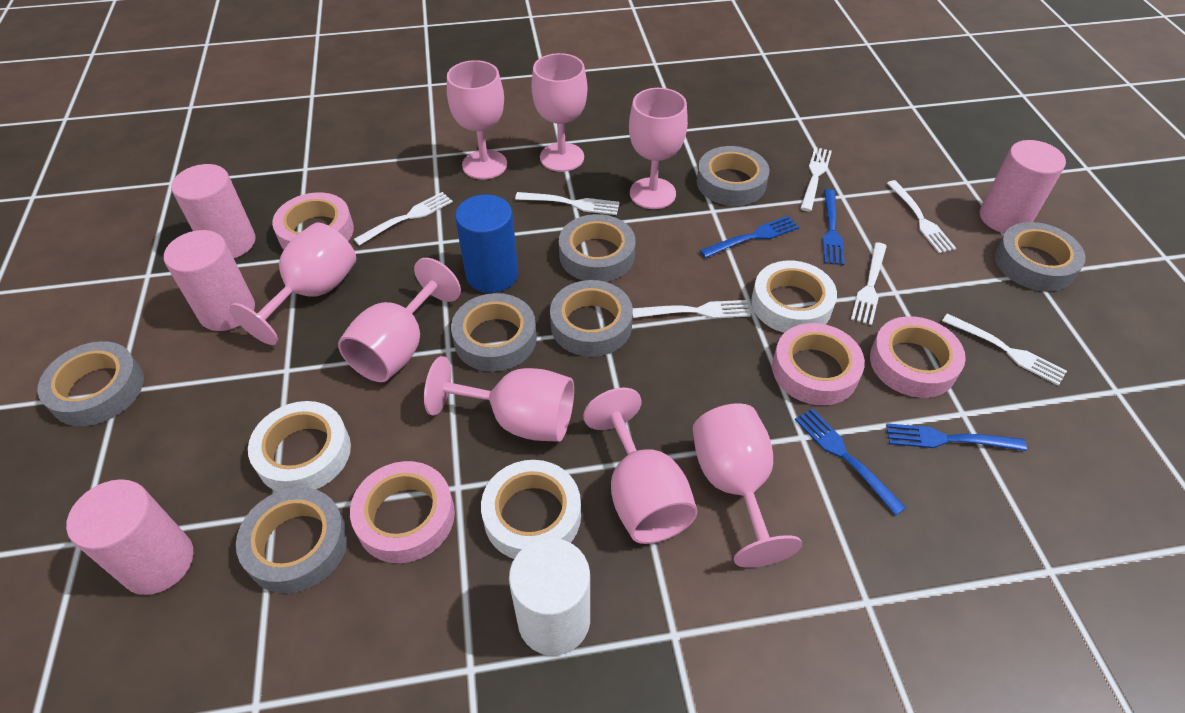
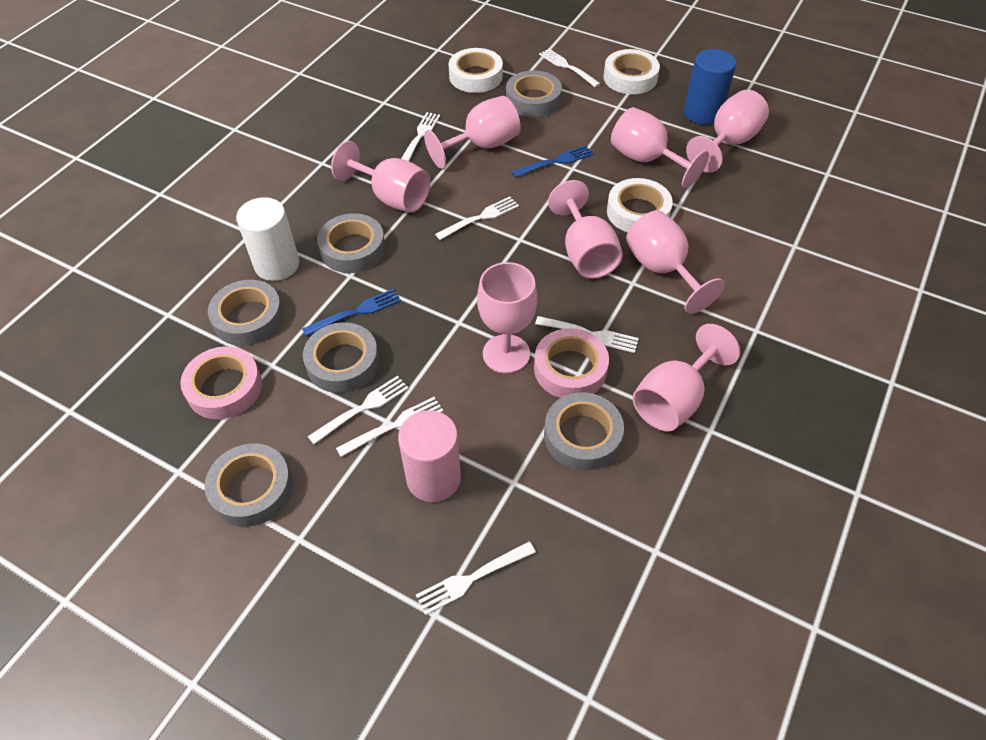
blue fork: [700,216,799,258] [795,408,906,516] [823,189,845,265] [886,423,1027,451] = 4 -> [302,289,401,336] [511,145,593,177] = 2
grey tape: [37,341,144,426] [236,487,348,593] [451,293,537,372] [550,280,633,357] [559,214,635,282] [697,146,770,206] [995,222,1086,291] = 7 -> [204,443,293,527] [208,280,284,346] [303,322,379,393] [317,213,385,273] [506,70,562,117] [544,392,624,470] = 6
pink cylinder: [66,479,193,595] [164,230,255,331] [171,164,255,258] [980,140,1066,233] = 4 -> [398,410,461,502] = 1
pink tape: [272,192,354,249] [350,461,455,563] [772,323,865,405] [870,316,966,398] = 4 -> [180,346,262,419] [534,328,609,398] = 2

